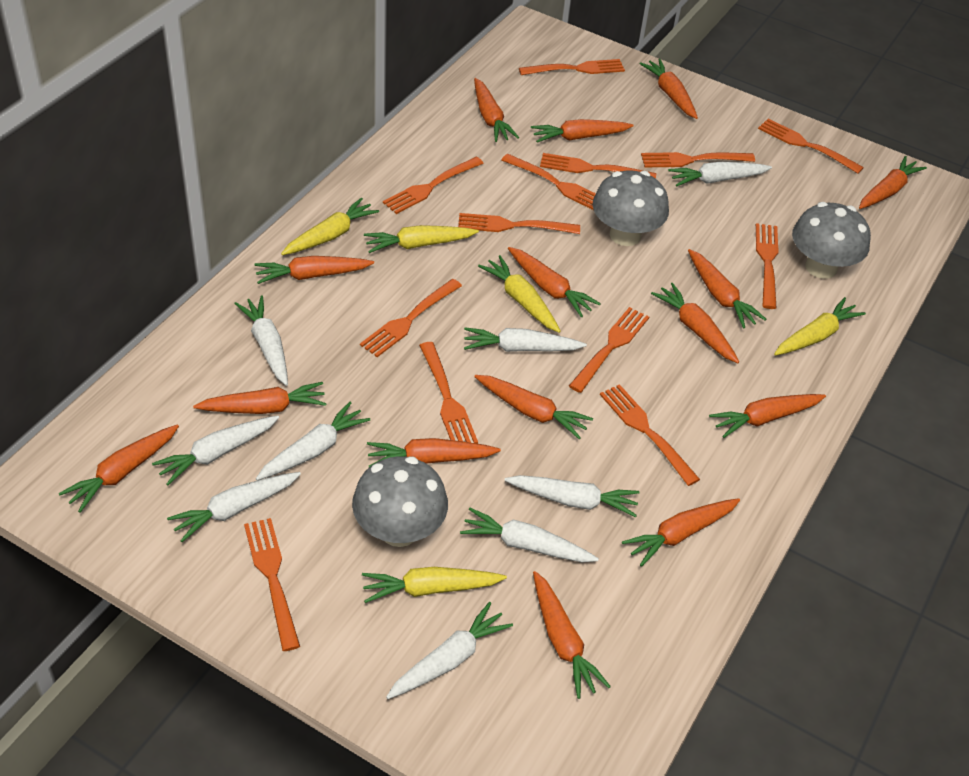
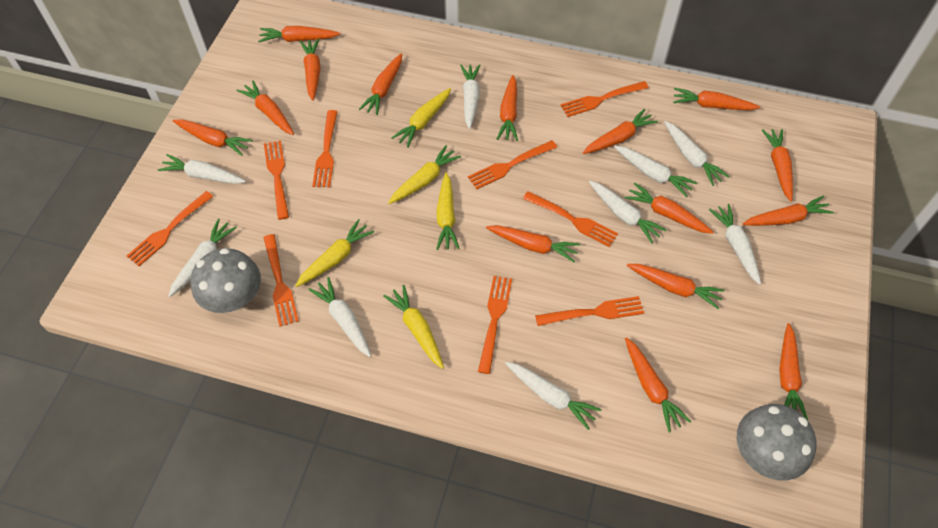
grey mushroom: [352,456,448,547] [593,171,669,246] [792,202,871,279] = 3 -> [191,248,261,313] [737,404,817,480] = 2
orange fork: [244,518,300,651] [360,279,462,357] [383,157,484,214] [419,342,478,443] [458,213,580,234] [501,154,596,210] [519,59,625,75] [540,153,656,179] [569,307,649,393] [600,384,700,486] [641,152,755,167] [756,223,779,309] [758,118,864,173] = 13 -> [127,191,214,266] [263,234,299,326] [264,140,289,220] [312,110,338,187] [468,140,557,189] [478,276,512,374] [523,191,618,247] [535,296,644,326] [560,81,649,117] = 9

